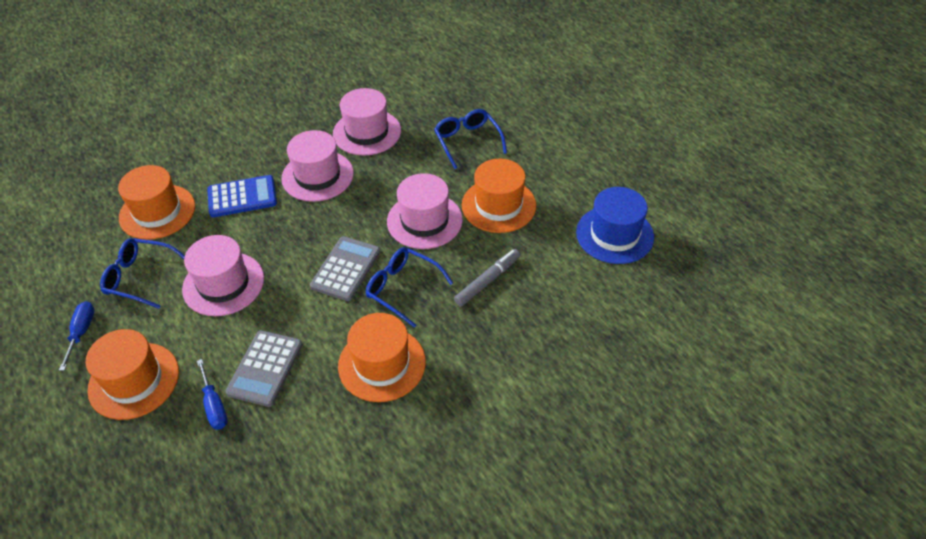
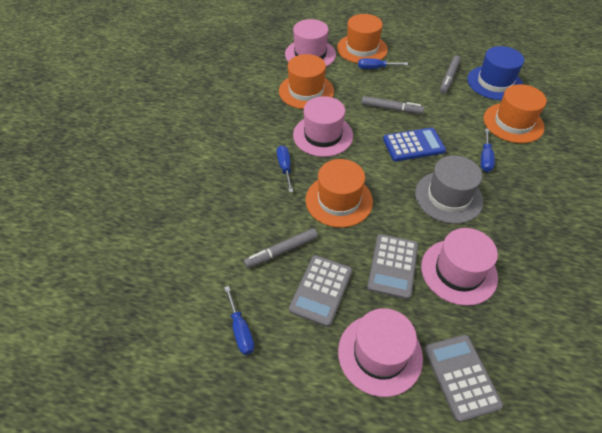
blue glasses: [100,238,185,309] [365,247,453,328] [434,109,507,169] = 3 -> none = 0
blue screwdriver: [59,301,95,371] [197,359,228,430] = 2 -> [224,286,255,355] [277,145,293,192] [358,58,408,69] [481,129,495,172] = 4
grey calculator: [226,330,302,407] [310,236,380,301] = 2 -> [289,255,352,327] [367,234,418,300] [424,335,503,422] = 3
grey hat: none = 0 -> [415,156,483,224] = 1
grey marker: [454,249,520,307] = 1 -> [244,228,318,268] [362,96,424,114] [440,56,461,94] = 3

